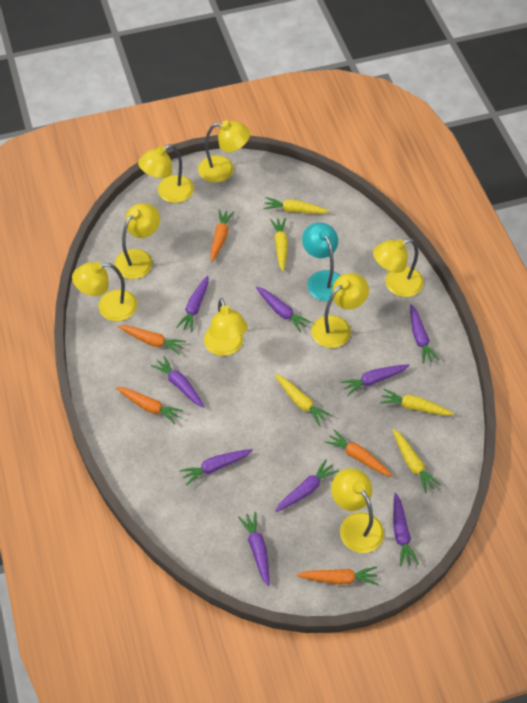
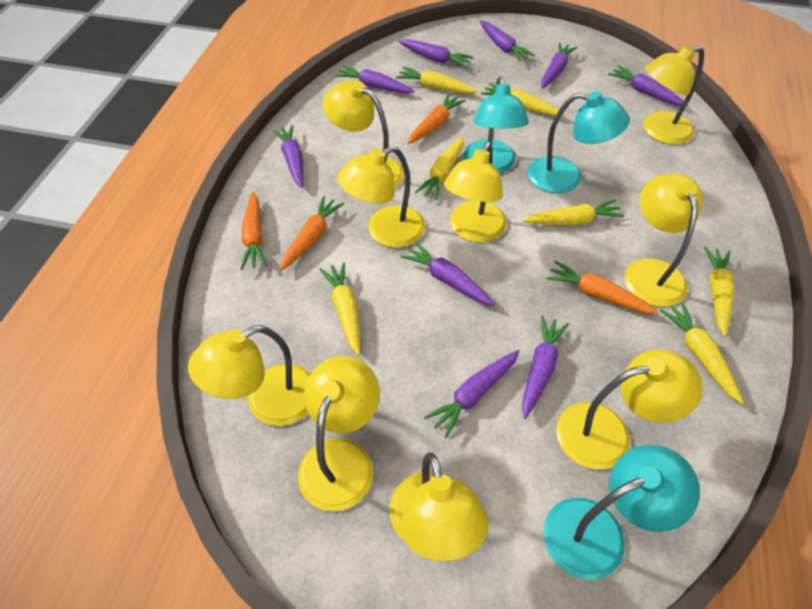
orange carrot: [116,387,183,424] [118,325,186,355] [210,209,234,262] [296,567,378,585] [324,429,393,476] = 5 -> [241,192,267,270] [280,196,344,271] [408,93,466,144] [546,261,659,314] = 4
turquoise lamp: [302,222,341,301] = 1 -> [464,76,529,173] [528,91,630,193] [544,445,700,580] = 3
yellow carrot: [263,197,329,214] [270,218,288,272] [275,374,332,426] [380,389,454,416] [392,429,441,493] = 5 -> [319,262,360,355] [396,66,478,94] [415,137,464,200] [481,83,565,116] [522,199,625,225] [660,302,744,404] [704,247,734,336] = 7
yellow lamp: [72,262,137,321] [114,203,160,279] [138,144,194,203] [198,120,250,183] [204,298,248,356] [311,273,369,348] [331,468,384,553] [373,239,424,297] = 8 -> [188,325,310,426] [298,356,380,512] [322,81,404,188] [337,146,425,248] [389,453,488,561] [444,142,507,242] [556,350,703,470] [624,174,703,307] [643,46,704,144] = 9

